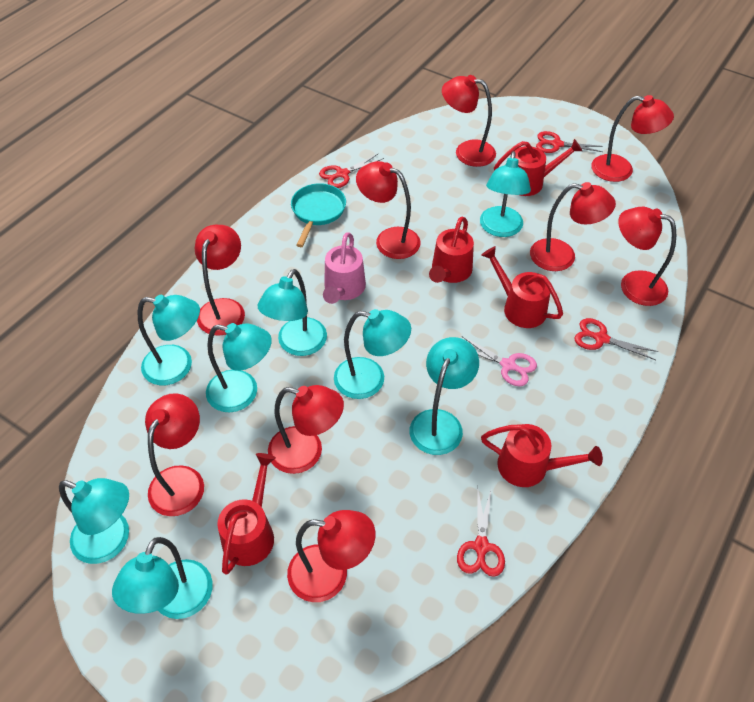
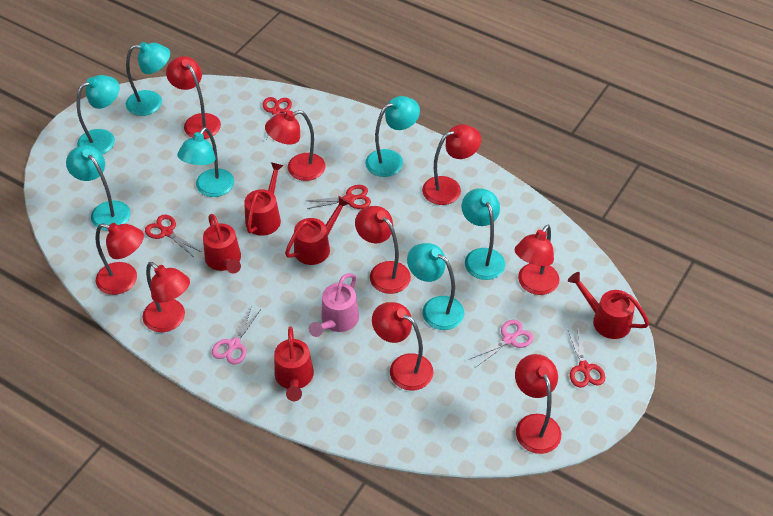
pink scissors: [461,336,537,387] = 1 -> [212,306,261,365] [470,320,534,367] = 2
turquoise lamp: [59,478,129,564] [112,537,213,619] [138,295,200,385] [206,323,272,412] [258,269,327,356] [334,309,411,399] [410,337,479,455] [480,151,531,237] = 8 -> [66,145,131,231] [77,75,119,154] [126,42,170,116] [177,127,234,197] [365,96,420,177] [407,243,464,330] [462,188,505,280] = 7
turquoise pan: [291,183,346,247] = 1 -> none = 0

